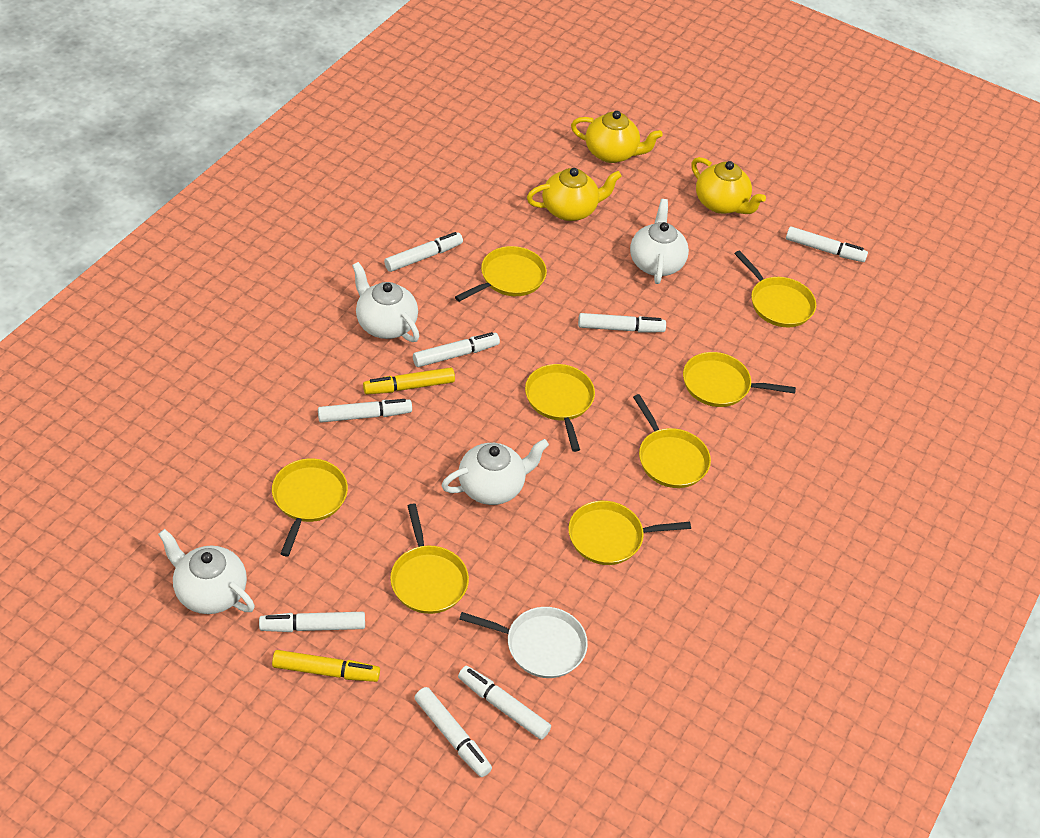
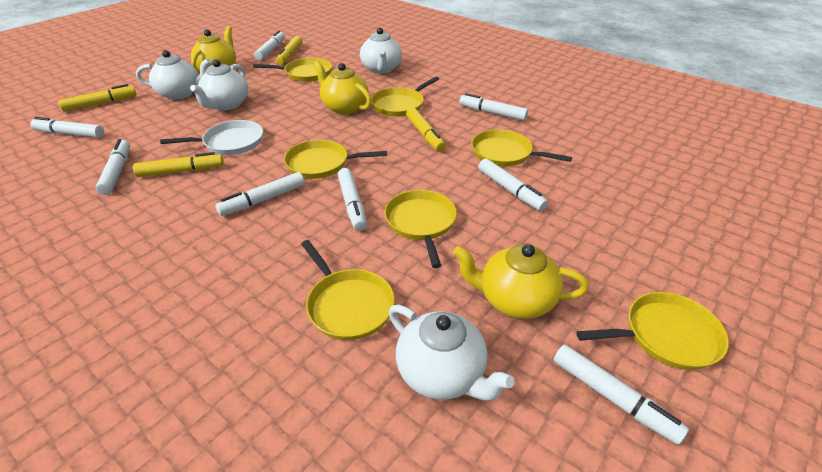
yellow marker: [272,650,380,682] [363,367,455,395] = 2 -> [58,84,137,112] [133,152,224,177] [276,36,303,65] [406,107,446,152] = 4
yellow pan: [272,458,348,556] [390,504,469,614] [455,246,547,302] [525,364,595,452] [568,501,691,565] [633,394,711,488] [683,352,796,407] [734,250,816,327] = 8 -> [253,58,332,82] [284,140,387,179] [301,240,395,340] [371,76,439,117] [384,190,457,268] [471,129,572,166] [576,292,729,370] = 7

